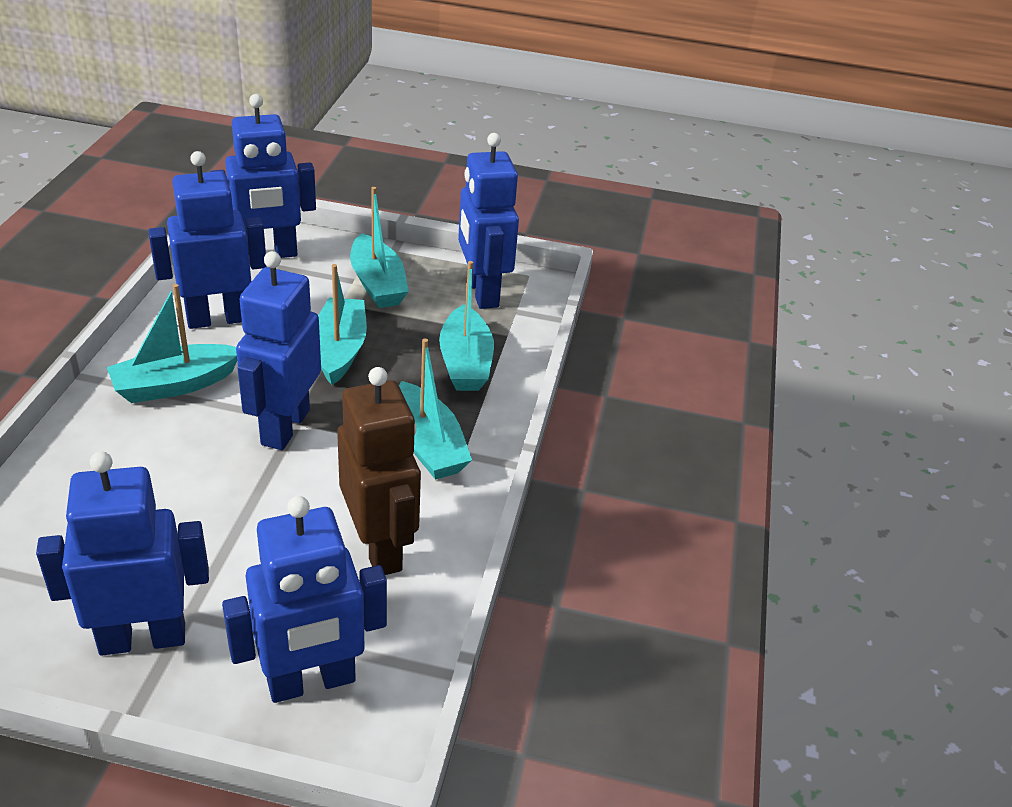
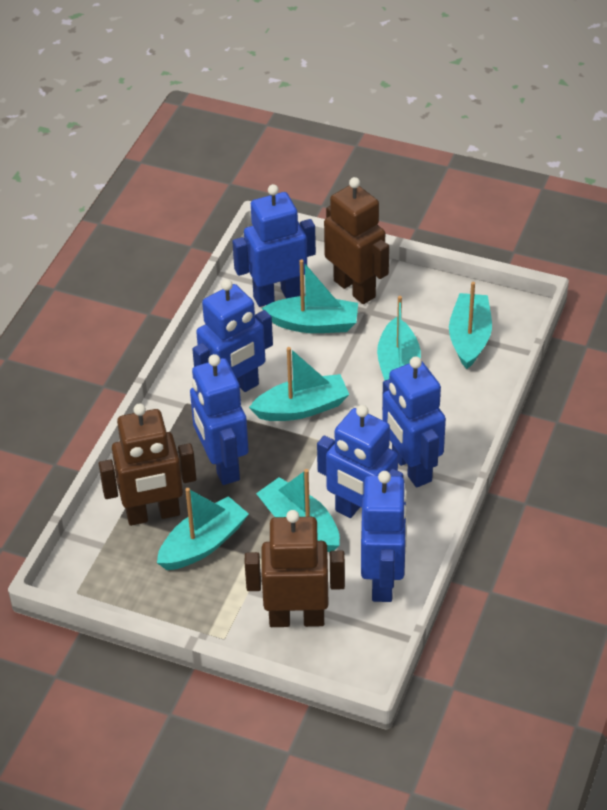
brown robot: [337,367,421,575] = 1 -> [99,404,196,526] [245,510,345,627] [324,177,389,304] = 3
turquoise boat: [107,284,237,403] [318,264,367,385] [350,187,409,308] [399,338,472,480] [439,261,494,391] = 5 -> [157,488,249,570] [249,347,349,421] [256,469,340,552] [262,259,358,333] [377,296,421,381] [449,282,492,369] = 6

